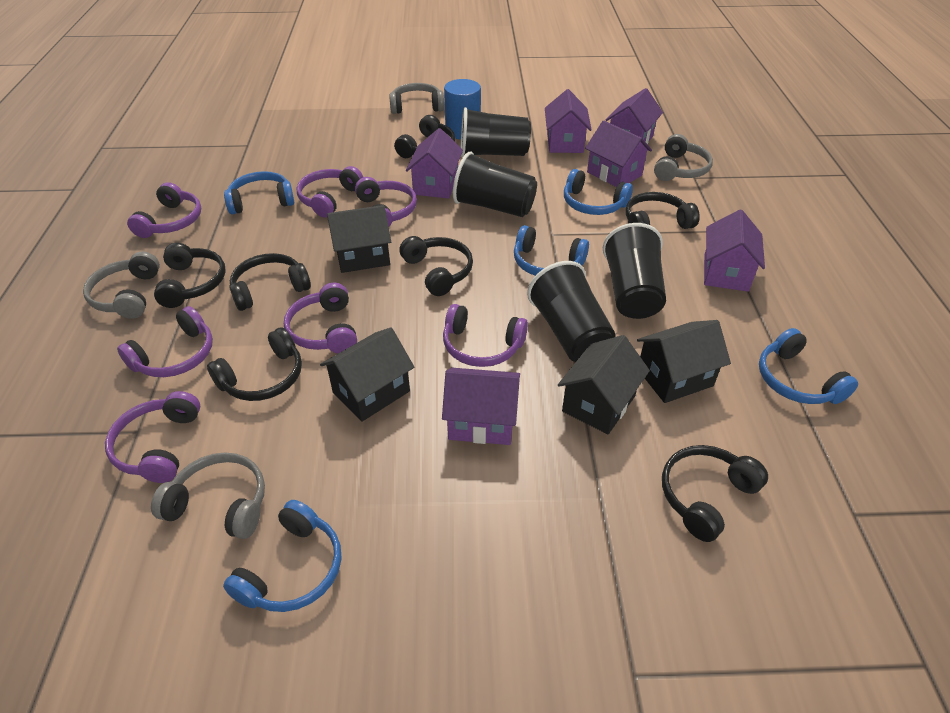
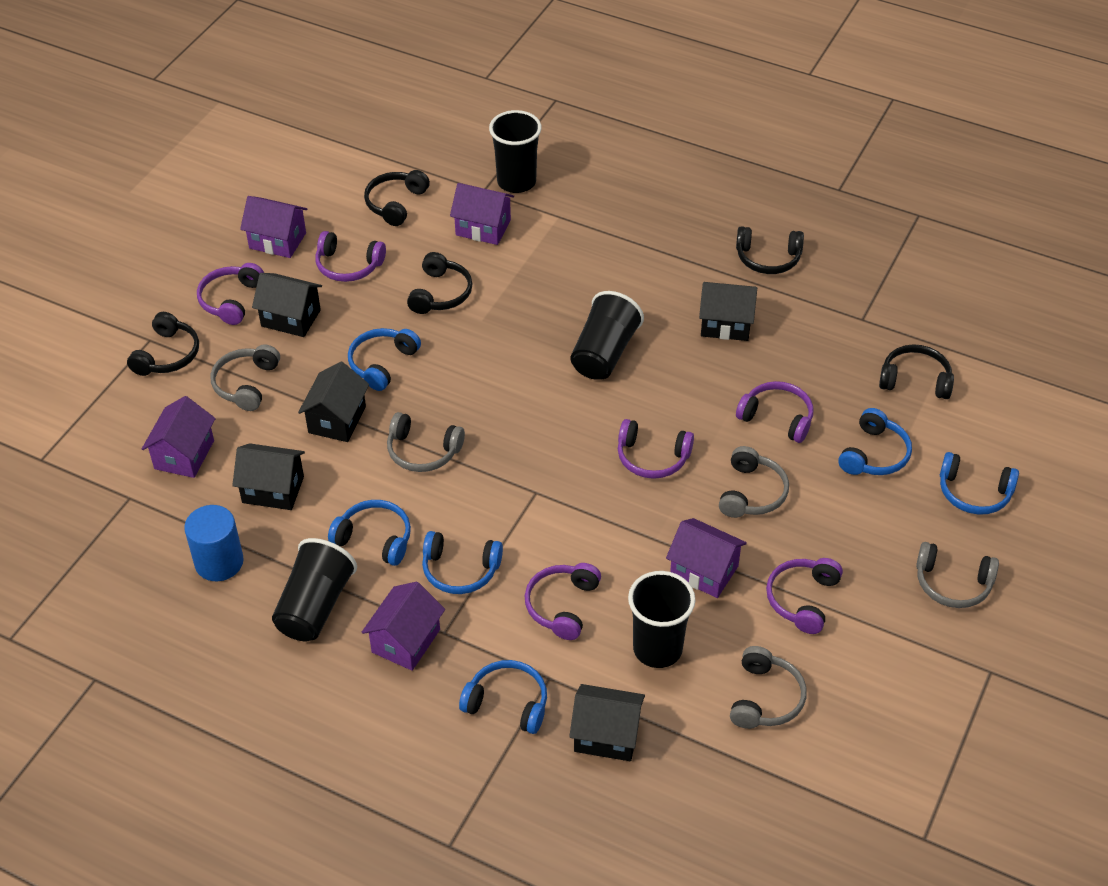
black headphones: [154,243,226,308] [207,327,302,401] [229,253,311,311] [394,115,455,158] [399,236,473,296] [626,192,700,229] [662,445,768,542] = 7 -> [127,312,199,376] [364,170,430,226] [407,252,472,314] [736,226,804,274] [879,344,954,399] = 5
black house: [320,328,414,422] [327,205,391,273] [558,335,650,434] [637,320,731,403] = 4 -> [232,443,305,510] [252,273,322,337] [298,362,369,442] [569,684,645,761] [699,282,757,341] = 5
blue headphones: [223,500,341,612] [224,171,294,214] [514,225,589,276] [564,169,633,215] [759,328,858,404] = 5 -> [328,500,411,566] [348,328,421,391] [422,531,503,594] [459,660,547,734] [838,408,912,475] [940,452,1019,515] = 6
grey headphones: [83,251,160,319] [151,452,265,539] [389,83,444,114] [654,134,713,181] = 4 -> [210,344,280,411] [387,412,465,472] [719,446,789,518] [730,646,807,729] [916,542,999,608] = 5
purple headphones: [105,391,200,483] [117,306,213,377] [127,182,201,238] [284,283,357,354] [297,166,363,218] [355,177,417,226] [443,304,528,367] = 7 -> [197,263,264,325] [315,231,386,282] [525,563,601,640] [618,419,694,479] [736,381,813,443] [766,558,843,634] = 6
purple house: [406,128,463,199] [442,368,520,445] [545,89,592,153] [585,120,652,187] [606,88,663,144] [704,209,765,292] = 6 -> [142,396,216,478] [240,196,307,258] [361,582,445,671] [450,183,514,245] [666,518,747,598] = 5

